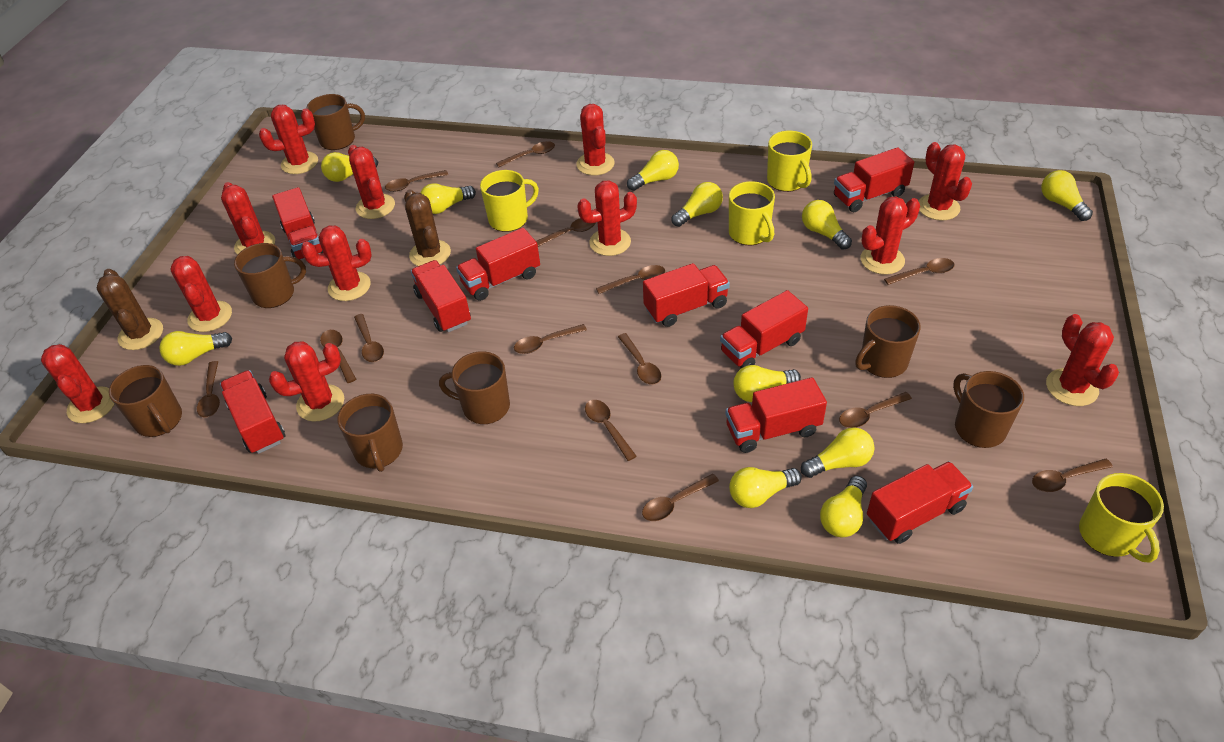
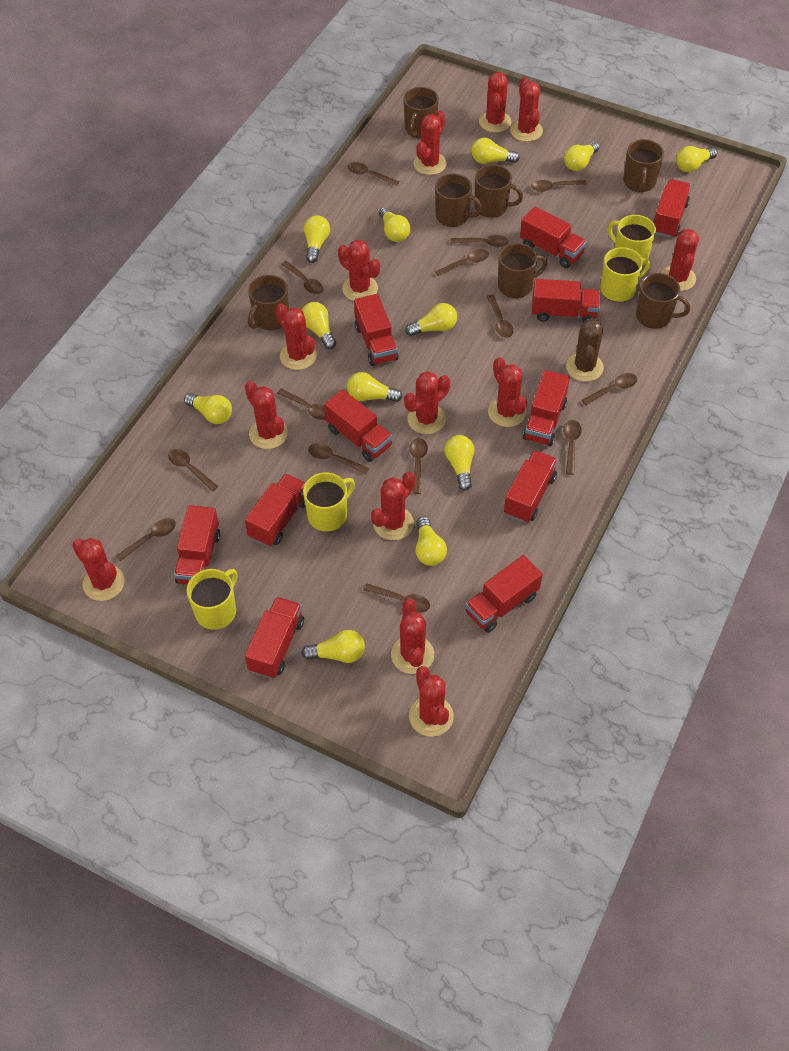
brown cactus: [97,269,163,350] [404,189,451,266] = 2 -> [566,318,604,382] = 1
red cactus: [41,344,114,423] [170,256,232,332] [221,182,275,255] [259,105,318,174] [269,341,344,422] [301,225,372,301] [348,145,395,219] [576,104,615,175] [577,180,637,256] [861,196,920,275] [919,142,972,221] [1046,314,1119,406] = 12 -> [72,538,125,601] [245,381,288,449] [276,303,317,370] [338,240,380,301] [371,471,415,540] [391,598,434,674] [404,371,450,434] [409,666,454,737] [413,111,447,175] [479,72,511,133] [488,357,527,427] [510,77,543,142] [661,229,699,291] = 13
red truck: [220,370,285,454] [272,187,323,260] [411,260,471,332] [456,228,540,301] [643,263,730,327] [720,290,808,369] [725,377,827,453] [834,147,914,212] [867,461,973,544] = 9 -> [174,505,220,585] [245,474,306,547] [245,597,304,679] [324,390,392,462] [354,294,399,366] [465,555,543,633] [504,450,558,523] [520,207,587,268] [523,370,570,446] [532,279,600,323] [653,179,691,238] = 11
yellow light bulb: [159,331,232,366] [321,152,378,182] [420,183,476,214] [627,150,679,191] [671,182,723,227] [729,467,802,508] [733,365,801,402] [801,427,874,478] [802,200,852,250] [820,476,867,537] [1041,170,1093,221] = 11 -> [184,393,232,424] [301,630,365,663] [302,302,336,349] [304,215,330,263] [347,372,403,402] [379,207,410,242] [405,303,457,336] [416,516,447,566] [444,435,474,491] [471,137,520,164] [564,141,599,171] [676,146,717,172] = 12

